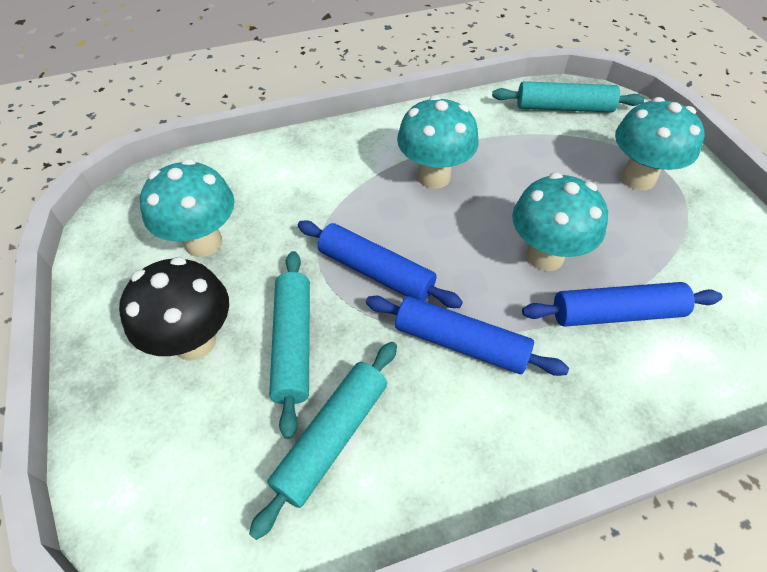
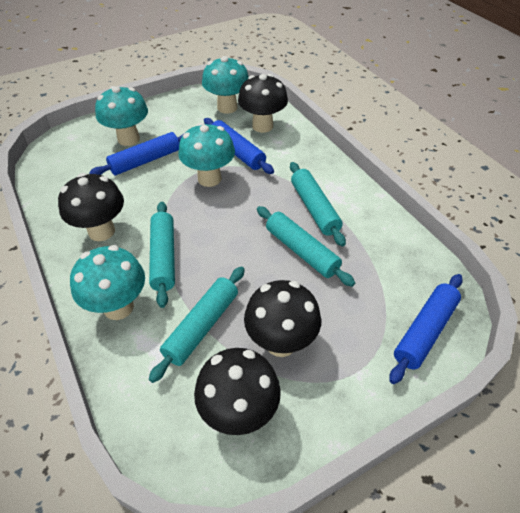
black mushroom: [119,257,229,361] = 1 -> [58,173,124,241] [194,348,281,435] [238,74,288,133] [244,280,321,357] = 4
turquoise rolling pin: [249,342,397,540] [269,251,310,439] [492,81,644,113] = 3 -> [149,202,175,308] [149,266,245,383] [257,206,355,287] [290,162,346,247] = 4

